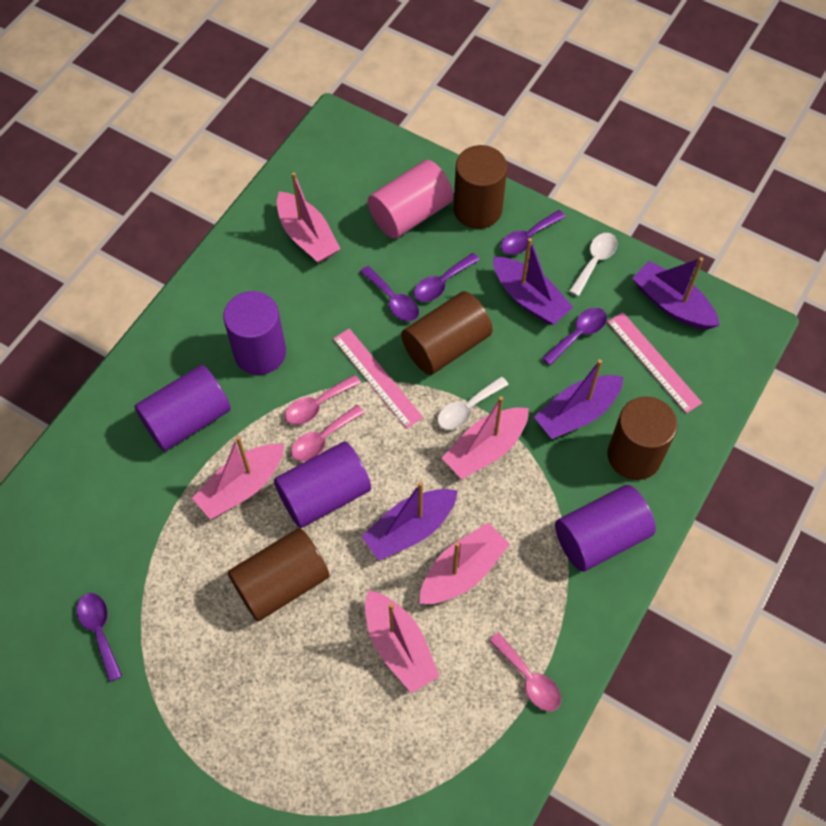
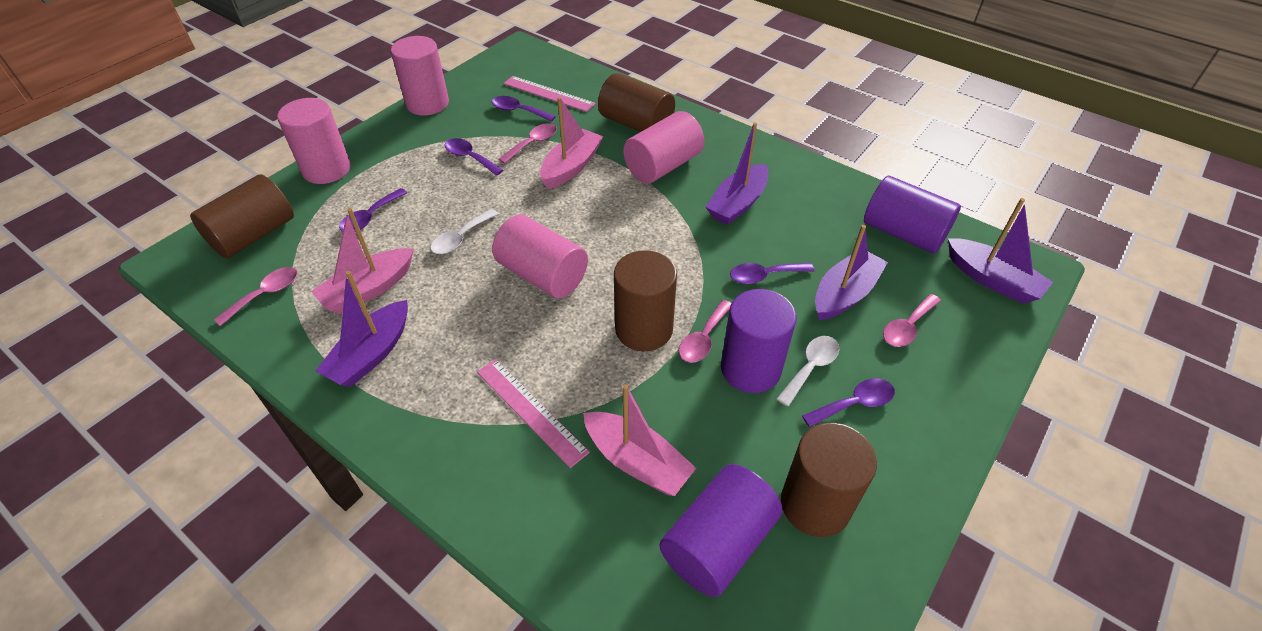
pink boat: [192,436,284,520] [277,172,341,263] [365,590,440,693] [419,523,510,604] [442,396,529,479] = 5 -> [311,208,414,314] [540,97,603,189] [583,384,696,496] = 3
pink cylinder: [368,160,453,239] = 1 -> [277,98,351,184] [391,36,449,115] [492,215,588,298] [623,111,704,183] = 4
pink spoon: [285,374,361,425] [291,405,364,461] [489,632,561,711] = 3 -> [214,267,298,326] [498,123,557,164] [679,300,732,363] [883,294,941,347] = 4
purple cylinder: [135,365,231,451] [223,291,286,375] [274,441,371,528] [555,485,656,572] = 4 -> [660,464,782,597] [721,289,796,393] [864,176,961,253] = 3

